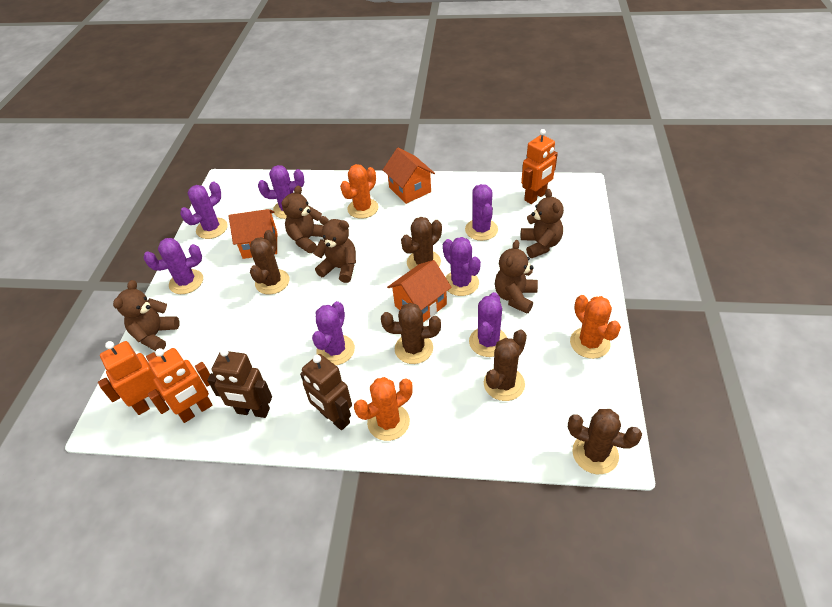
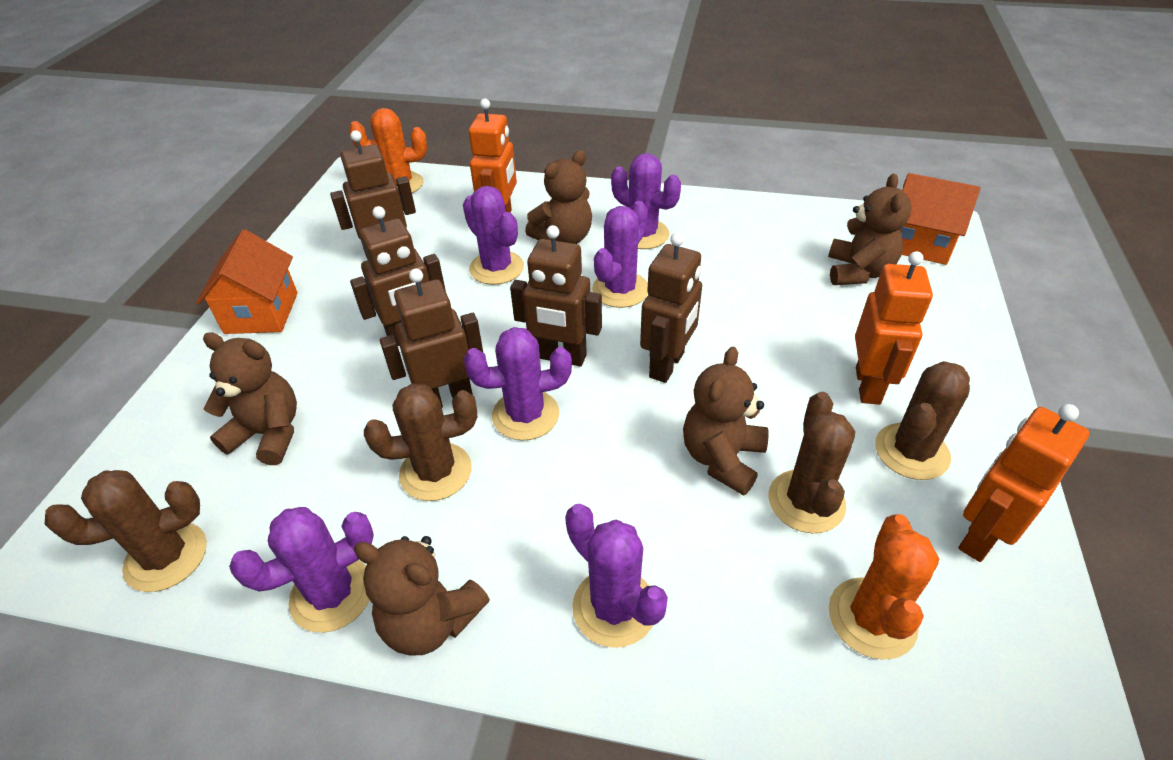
brown cactus: [250,230,290,295] [381,303,441,364] [401,217,442,270] [484,330,527,401] [568,409,642,474] = 5 -> [45,470,207,592] [364,383,477,501] [768,392,855,533] [875,361,970,480] = 4
brown robot: [207,348,272,418] [300,354,352,430] = 2 -> [330,130,416,240] [350,206,446,346] [380,269,483,408] [510,225,602,366] [640,233,702,383] = 5
orange cactus: [340,164,378,219] [354,377,413,441] [570,295,621,359] = 3 -> [349,108,427,193] [829,514,939,660] = 2
orange house: [229,209,277,259] [383,148,435,204] [387,260,452,322] = 3 -> [196,229,298,334] [899,173,981,265] = 2
purple cactus: [144,238,203,294] [180,182,227,239] [258,165,304,219] [312,301,355,365] [443,237,481,296] [465,184,498,241] [469,292,507,357] = 7 -> [229,507,374,633] [463,186,524,285] [464,327,572,441] [565,504,668,648] [592,201,648,308] [611,153,681,249] = 6

